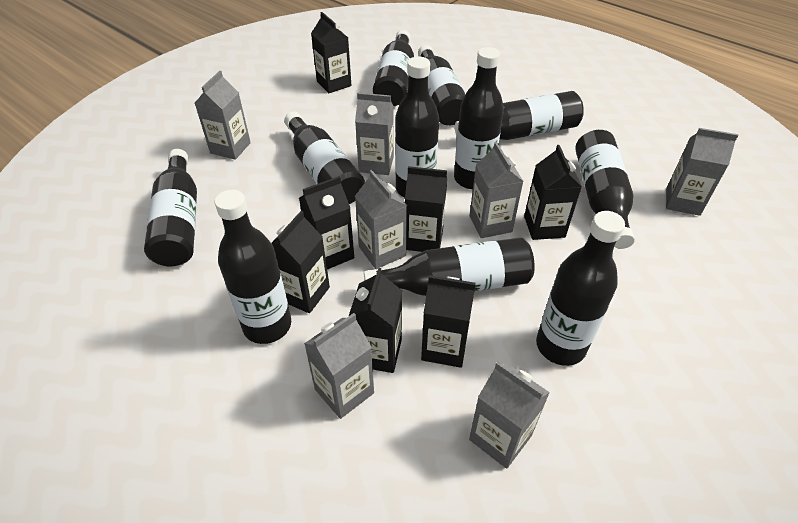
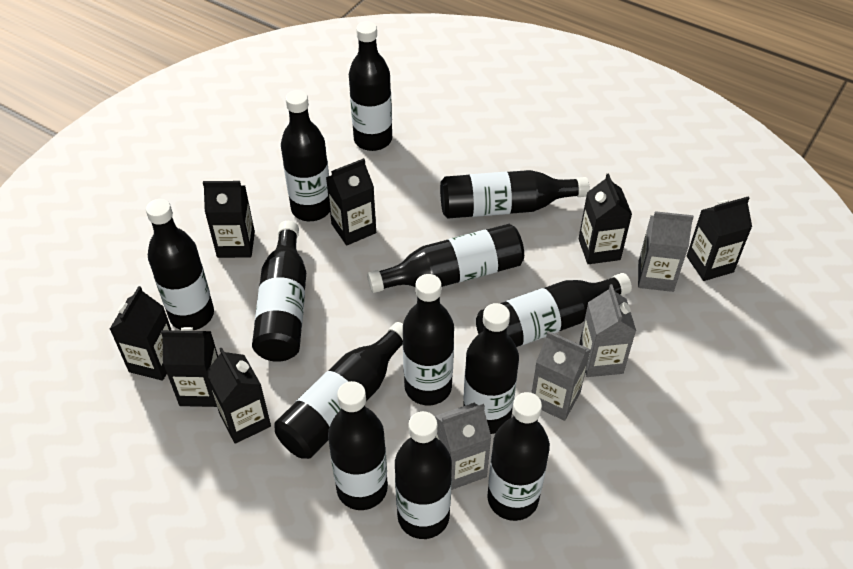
black bottle: [144,149,197,266] [215,190,291,344] [284,112,365,204] [364,237,535,296] [373,30,414,106] [395,56,439,198] [418,45,465,126] [454,47,504,190] [455,91,584,140] [536,211,625,366] [575,130,635,249] = 11 -> [146,199,214,330] [252,221,306,362] [275,322,403,459] [281,90,330,221] [328,381,388,510] [349,21,392,151] [367,224,524,293] [395,411,452,539] [403,274,454,405] [440,170,589,218] [463,303,519,434] [476,273,632,347] [487,392,550,521] = 13
grey carton: [195,71,251,160] [304,313,374,419] [355,93,394,175] [355,170,407,269] [469,361,550,469] [470,142,524,238] [666,128,738,216] = 7 -> [435,403,491,490] [532,331,591,421] [579,284,636,377] [638,211,694,292] = 4

